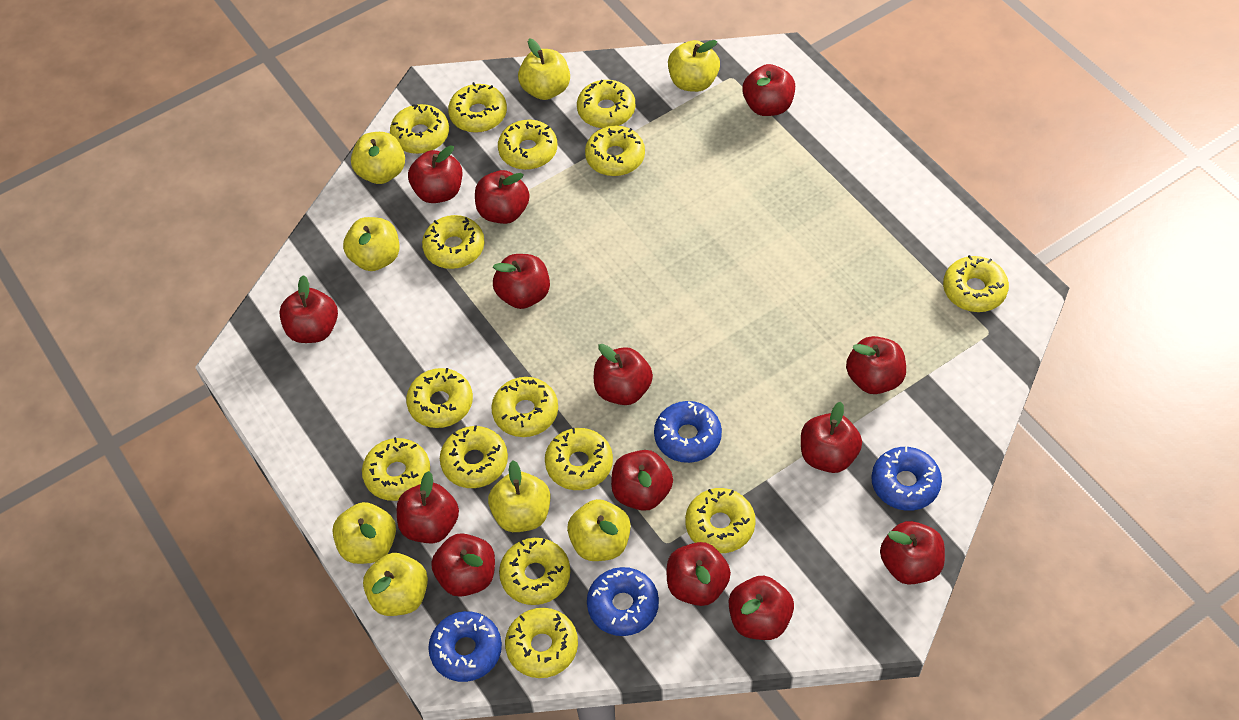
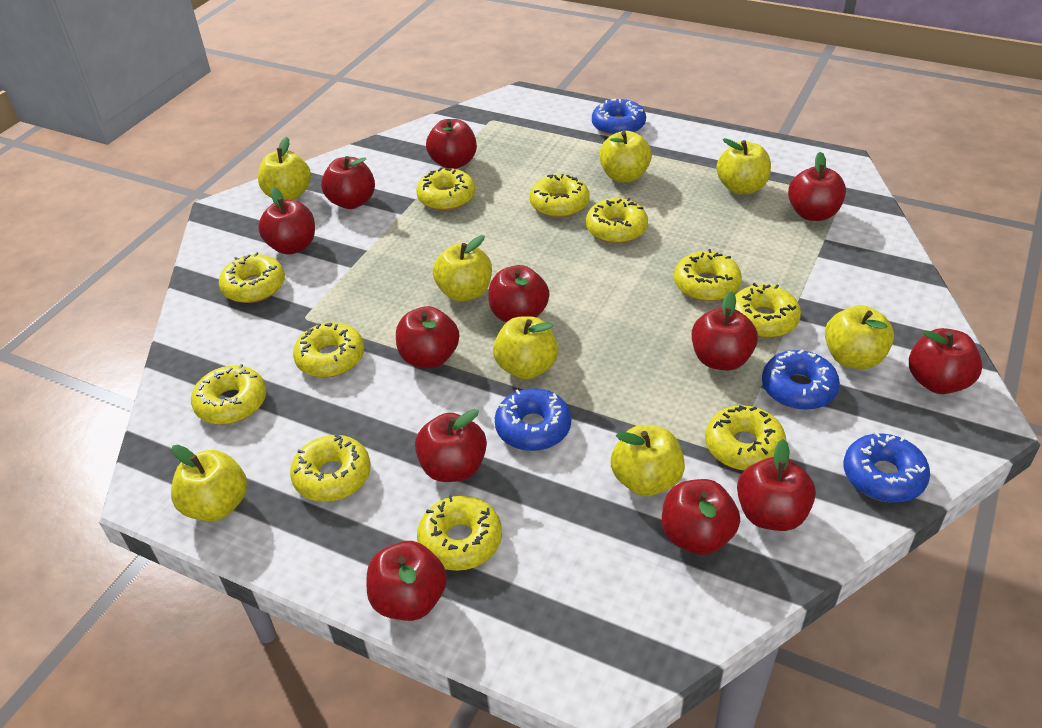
red apple: [279,275,338,343] [397,471,459,543] [408,145,462,203] [431,533,495,597] [475,170,530,224] [493,254,550,309] [594,344,653,405] [611,450,673,511] [667,542,731,606] [728,576,794,640] [742,64,795,116] [801,402,862,473] [846,336,906,394] [880,521,945,585] = 14 -> [258,188,315,255] [321,156,375,209] [367,541,447,621] [396,306,459,368] [415,409,487,482] [426,119,477,169] [488,265,549,322] [662,479,740,555] [692,291,758,371] [737,439,816,531] [788,152,846,221] [909,328,982,394] = 12
yellow donut: [362,437,430,501] [390,104,449,154] [406,368,473,428] [422,215,485,269] [440,426,508,488] [448,82,507,133] [491,377,558,437] [498,120,557,170] [499,538,570,605] [505,608,578,678] [545,428,613,490] [577,80,635,128] [585,126,645,176] [685,488,756,553] [943,255,1009,312] = 15 -> [191,364,266,425] [219,252,285,303] [290,434,371,502] [293,322,364,378] [416,168,475,211] [417,495,502,571] [530,174,590,218] [586,198,648,243] [674,249,742,301] [705,405,786,470] [735,283,801,338] = 11

